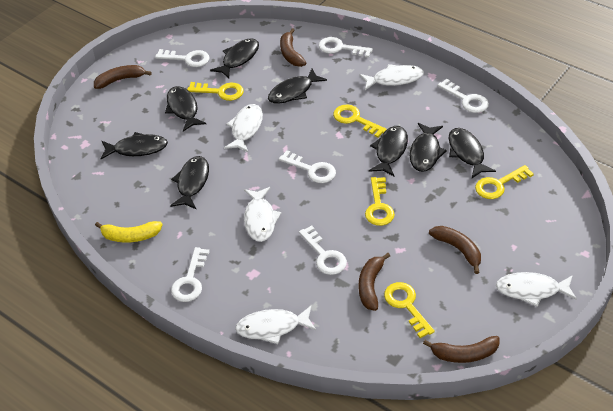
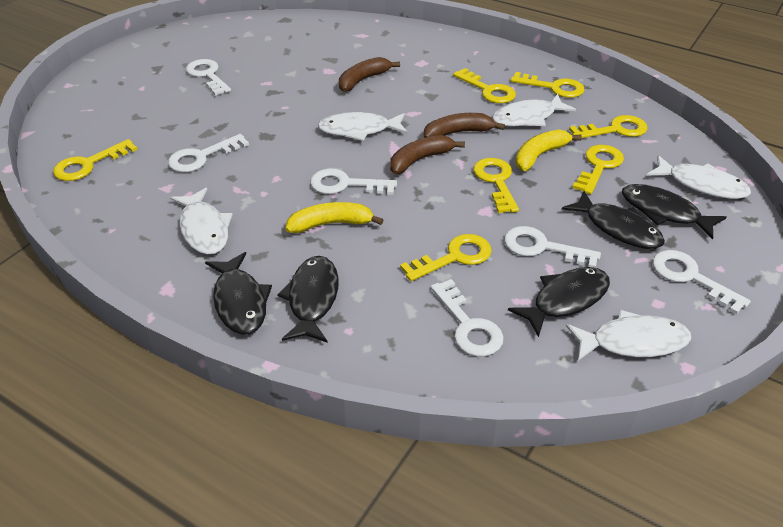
black fish: [100,132,168,159] [165,86,206,131] [170,156,209,209] [210,38,259,78] [268,69,327,104] [369,126,408,176] [410,123,447,172] [449,128,496,178] = 8 -> [205,252,272,335] [277,256,339,343] [508,267,610,337] [562,191,665,249] [622,184,726,240] = 5
brown banana: [94,65,152,89] [280,28,306,67] [359,253,390,311] [423,336,499,363] [429,226,481,274] = 5 -> [339,57,400,92] [390,135,465,174] [424,113,505,138] = 3
yellow banana: [95,221,163,243] = 1 -> [285,202,383,233] [516,129,582,171] = 2
yellow key: [187,82,244,101] [333,104,387,138] [365,177,395,226] [384,282,435,338] [475,165,534,199] = 5 -> [53,139,138,181] [400,234,492,281] [453,68,516,103] [473,158,519,213] [511,72,585,98] [569,115,648,138] [572,145,624,194] = 7

